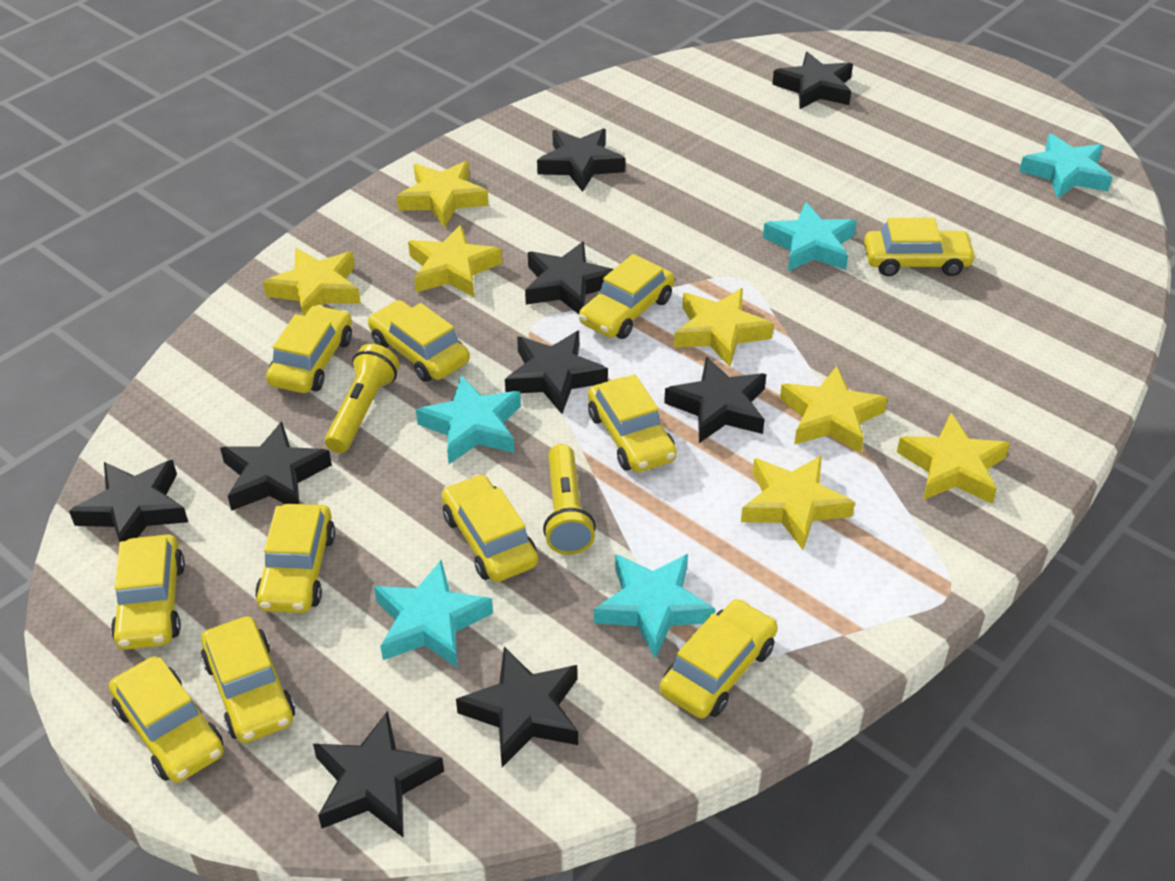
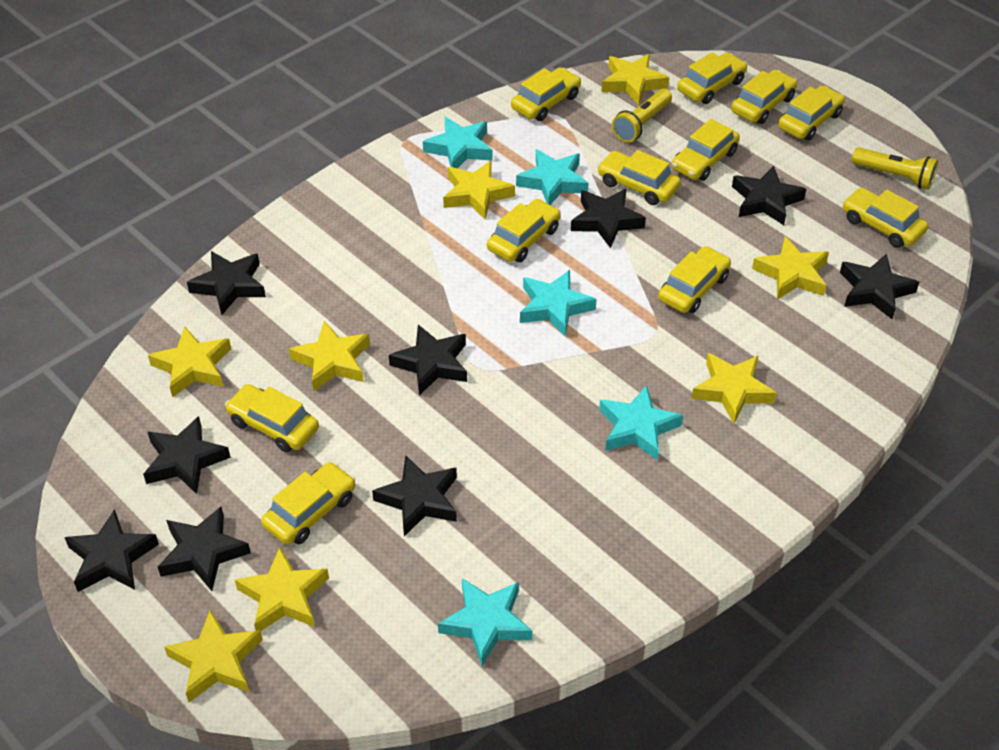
yellow star: [263,248,361,316] [397,161,489,228] [408,225,502,297] [674,288,774,367] [741,455,855,551] [780,366,887,453] [897,413,1010,504] = 7 -> [148,327,231,397] [164,610,263,702] [235,547,329,631] [289,321,370,391] [443,160,515,219] [601,54,669,105] [691,353,777,424] [752,236,829,300] = 8

